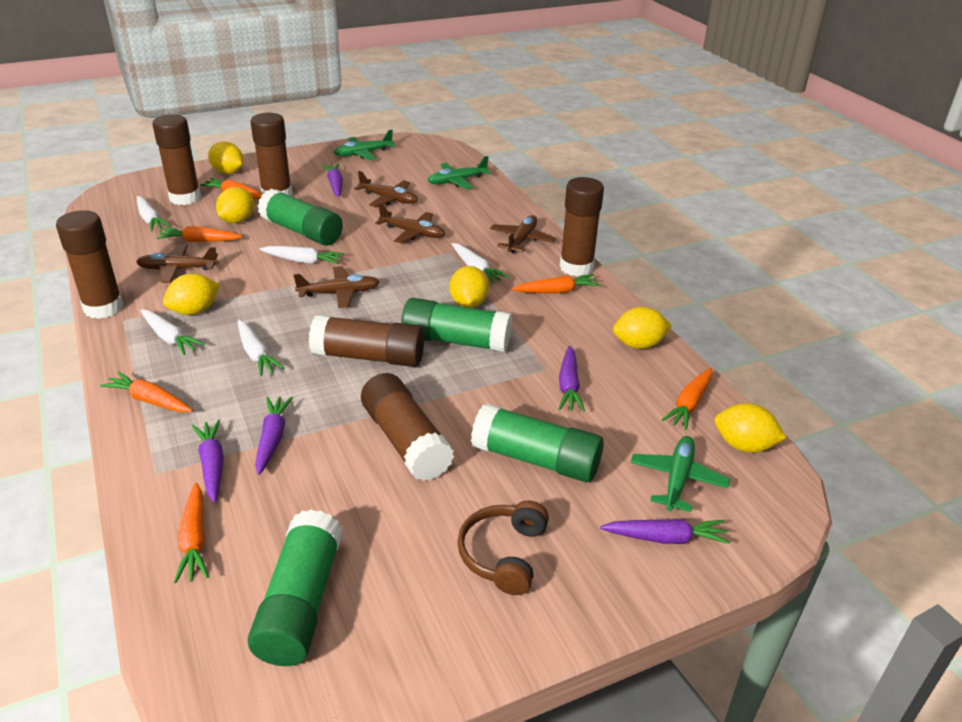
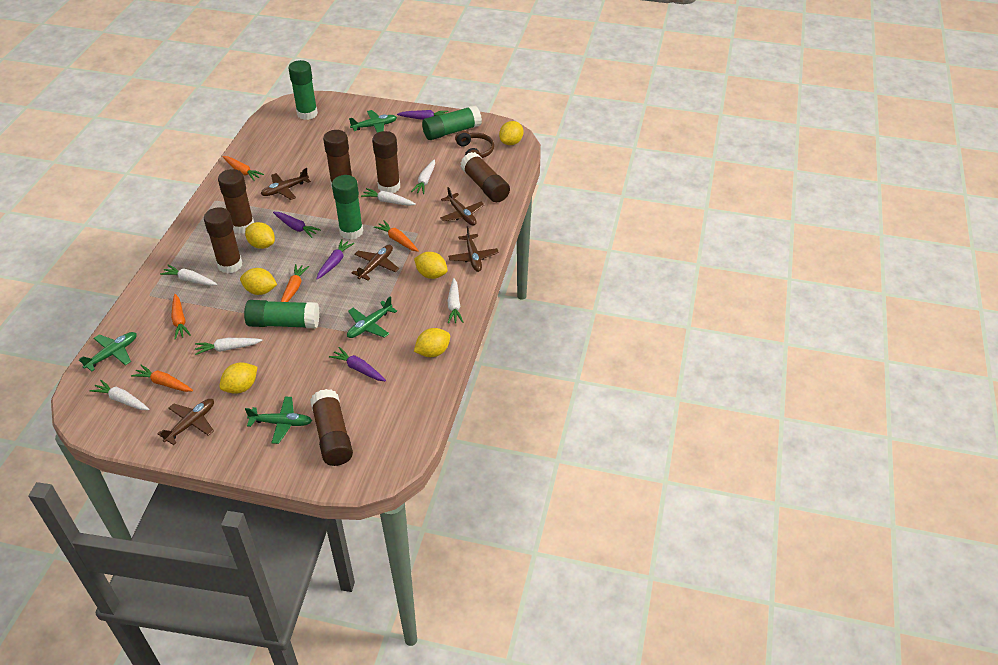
green plane: [333,130,395,160] [428,156,491,189] [630,436,730,512] = 3 -> [79,332,137,372] [245,397,312,444] [347,297,397,338] [349,110,397,133] = 4
orange carrot: [100,371,193,412] [156,226,242,242] [174,483,209,583] [200,178,263,199] [512,274,600,294] [662,368,712,430] = 6 -> [131,365,193,392] [171,294,191,340] [223,156,264,181] [281,264,309,302] [374,221,419,252] = 5
purple carrot: [192,419,224,503] [255,397,293,475] [322,164,343,197] [559,345,585,412] [600,519,730,544] = 5 -> [273,212,321,238] [317,240,354,279] [329,347,386,381] [397,110,449,120] = 4
white carrot: [137,196,171,231] [140,309,205,355] [238,320,284,376] [260,246,344,265] [452,243,509,284] = 5 -> [90,380,149,410] [160,265,217,286] [195,338,263,355] [361,188,416,206] [411,159,435,194] [448,278,463,324] = 6

